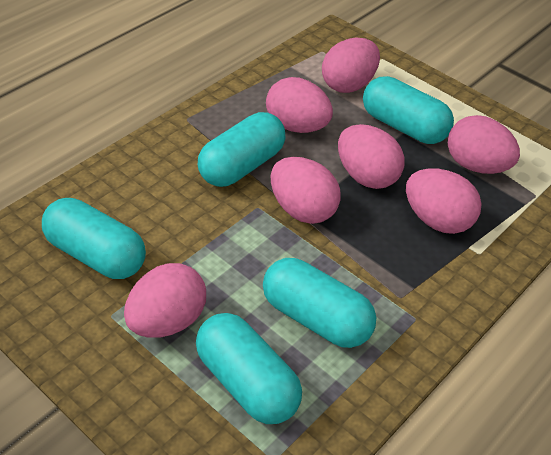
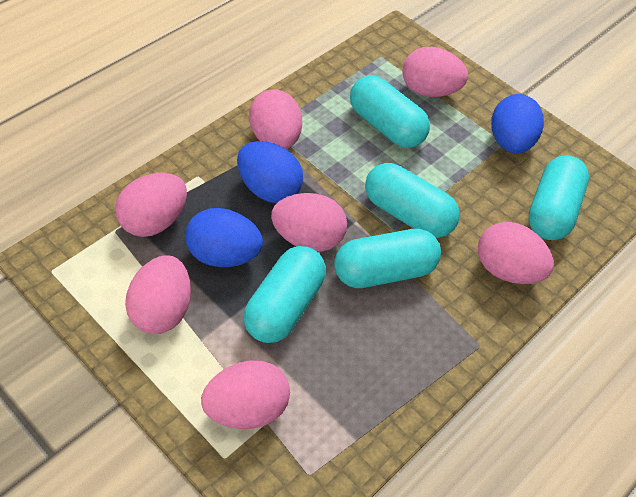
blue egg: none = 0 -> [185,208,263,267] [237,141,303,203] [491,94,544,153] = 3

